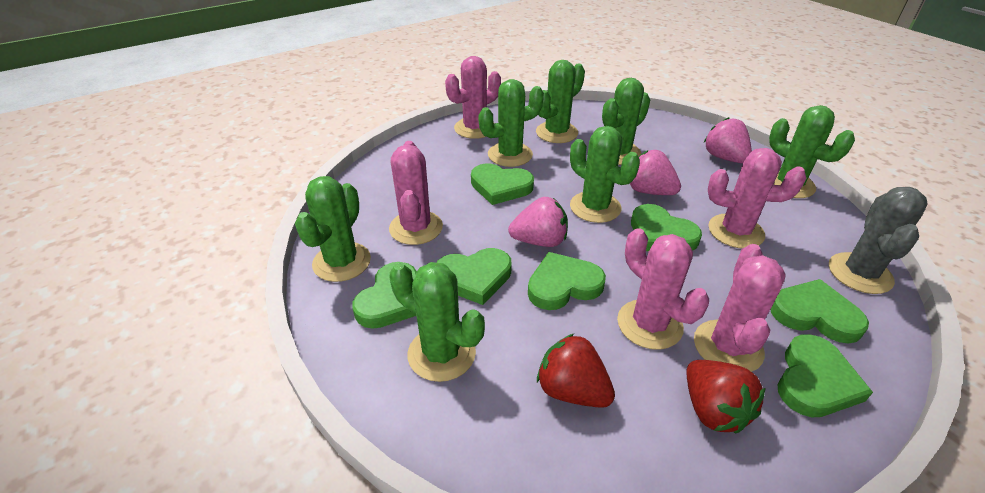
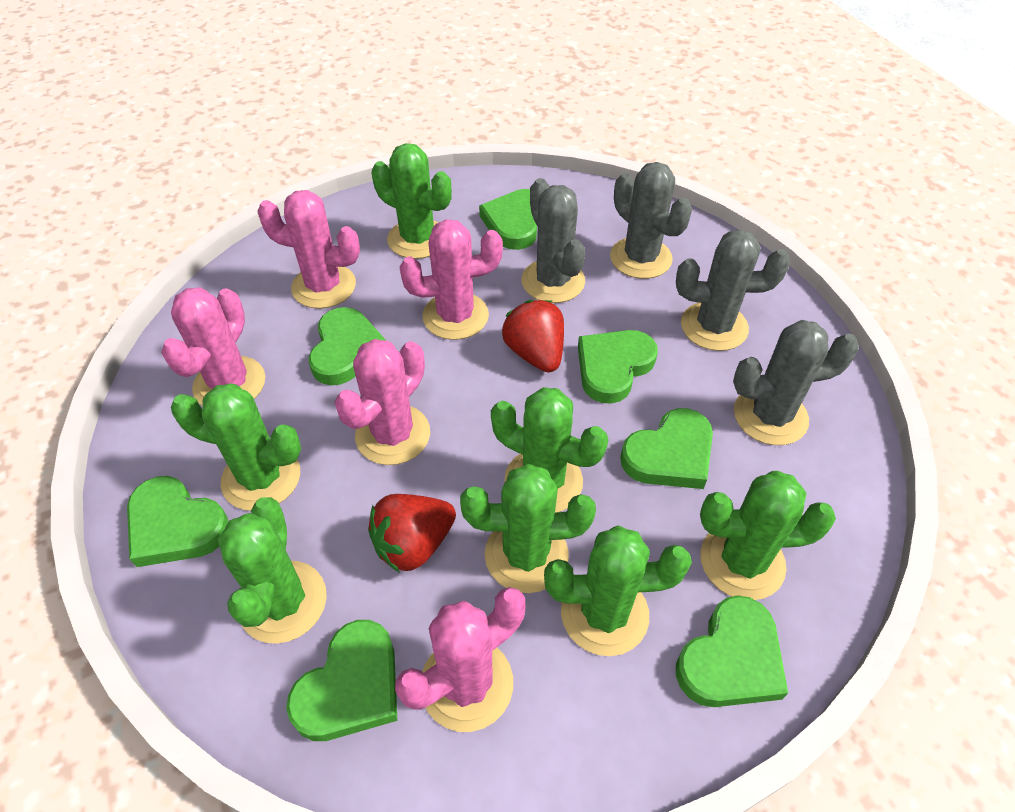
grey cactus: [829,187,928,294] = 1 -> [521,178,585,303] [610,162,692,279] [676,229,790,351] [733,320,859,445] = 4
pink strawberry: [508,197,568,247] [630,150,681,195] [704,117,752,163] = 3 -> none = 0

